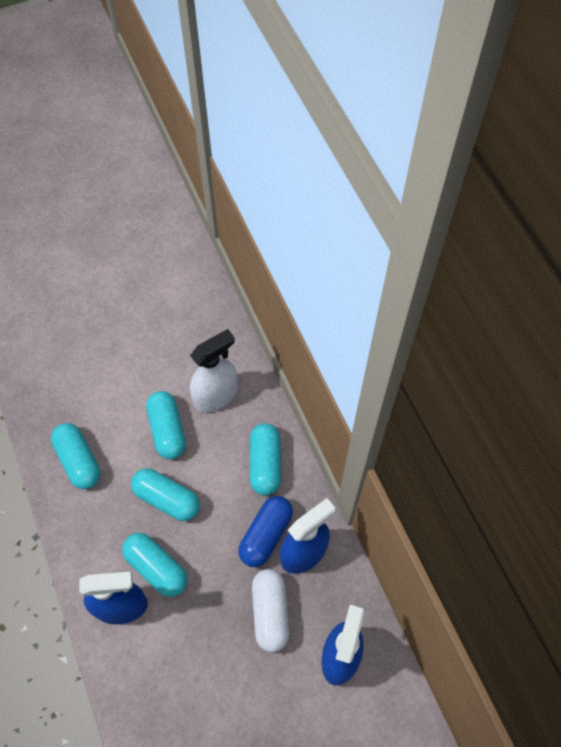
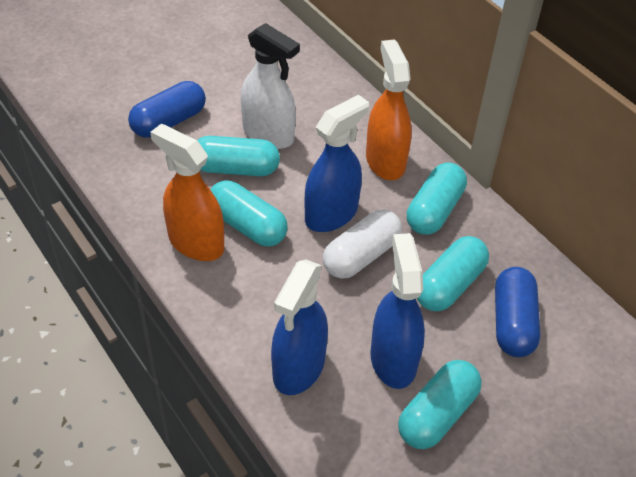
blue capsule: [238,496,293,567] = 1 -> [128,81,206,138] [495,267,540,357] = 2
orange spray bottle: none = 0 -> [150,124,224,261] [366,39,412,180] = 2

